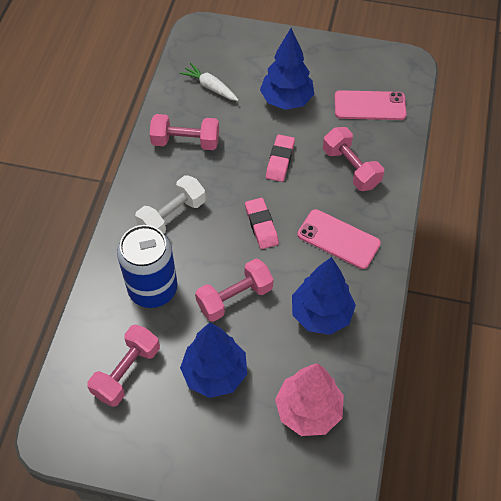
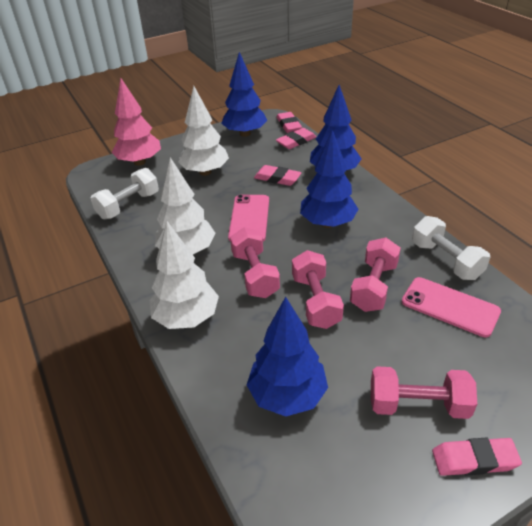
blue can: [117,225,178,308] = 1 -> none = 0
blue tree: [180,322,247,398] [260,28,314,110] [292,257,356,335] = 3 -> [221,52,267,137] [247,297,328,417] [300,130,358,228] [310,85,362,170] = 4
pink eraser: [245,198,279,249] [266,135,295,182] = 2 -> [254,165,302,186] [276,128,316,149] [277,112,302,133] [432,438,522,476] = 4
white carrot: [180,63,238,101] = 1 -> none = 0
white dumbbell: [135,175,206,234] = 1 -> [90,168,159,219] [412,216,490,280] = 2
white tree: none = 0 -> [150,221,219,329] [155,157,215,255] [178,86,229,176] = 3

